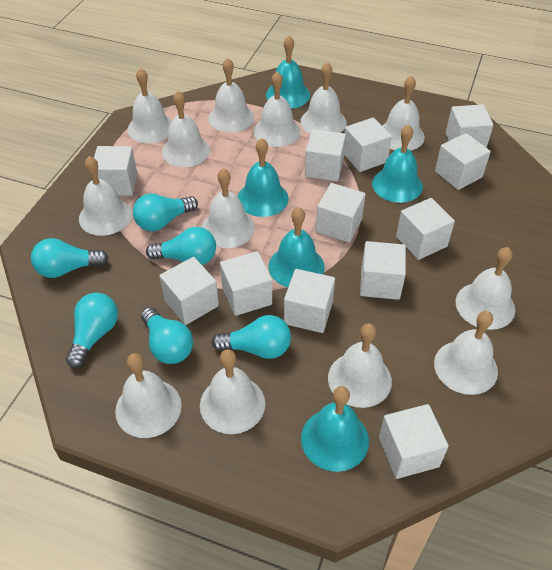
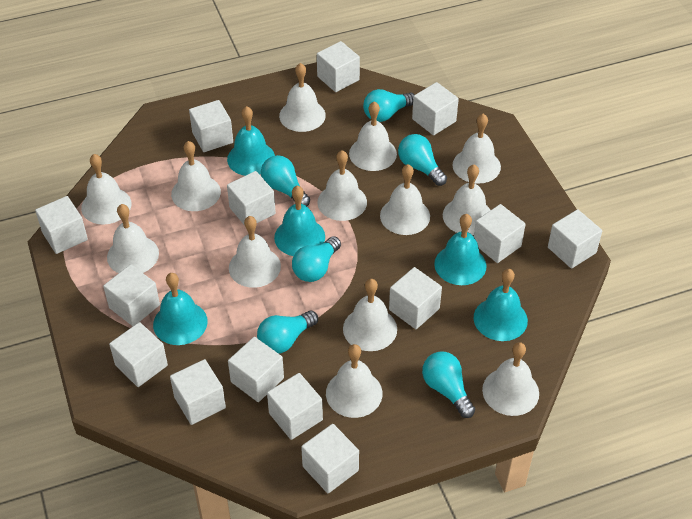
white cube: [94,146,137,196] [159,257,219,325] [220,251,272,316] [284,269,335,333] [305,129,346,181] [316,183,366,243] [344,117,392,172] [360,241,406,300] [379,404,449,479] [396,198,455,260] [435,133,491,190] [446,104,493,148] = 12 -> [35,196,88,254] [103,264,160,326] [109,322,168,387] [170,359,226,425] [189,100,233,152] [227,171,276,226] [228,337,284,402] [267,373,323,440] [301,424,359,493] [317,41,360,92] [389,267,442,329] [412,82,459,135] [474,204,526,263] [548,209,602,269] = 14

